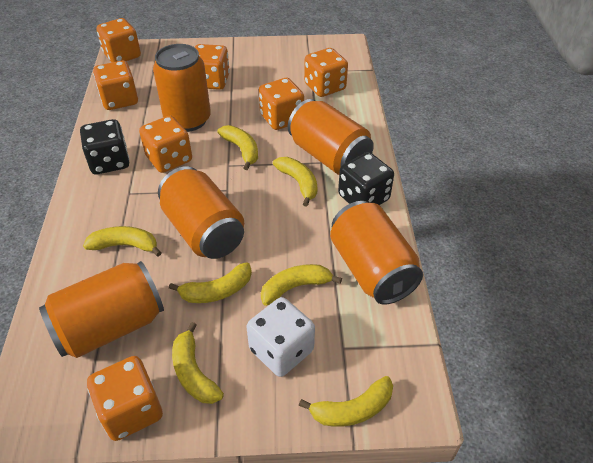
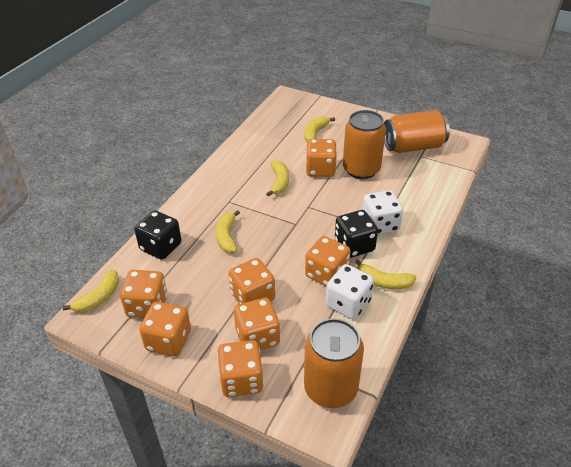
orange can: [39,261,164,358] [153,44,211,132] [158,166,244,259] [288,99,374,175] [330,201,423,305] = 5 -> [304,318,364,408] [343,110,386,179] [384,110,450,153] = 3
white dice: [247,297,315,377] = 1 -> [326,264,374,320] [362,190,403,235] = 2
yellow banana: [83,226,162,257] [169,262,252,303] [172,322,224,404] [217,125,258,170] [261,264,342,306] [273,157,317,207] [299,376,393,427] = 7 -> [63,270,119,312] [216,210,240,253] [266,160,289,197] [305,116,335,142] [355,259,417,289] = 5

